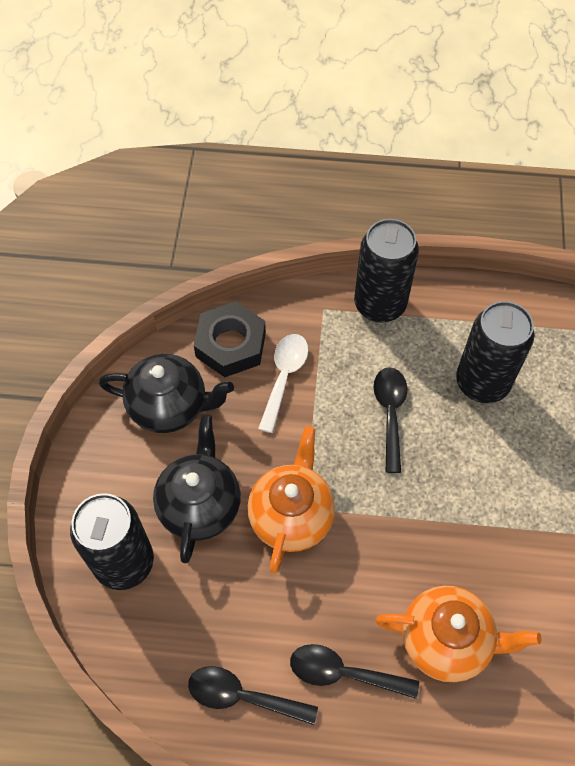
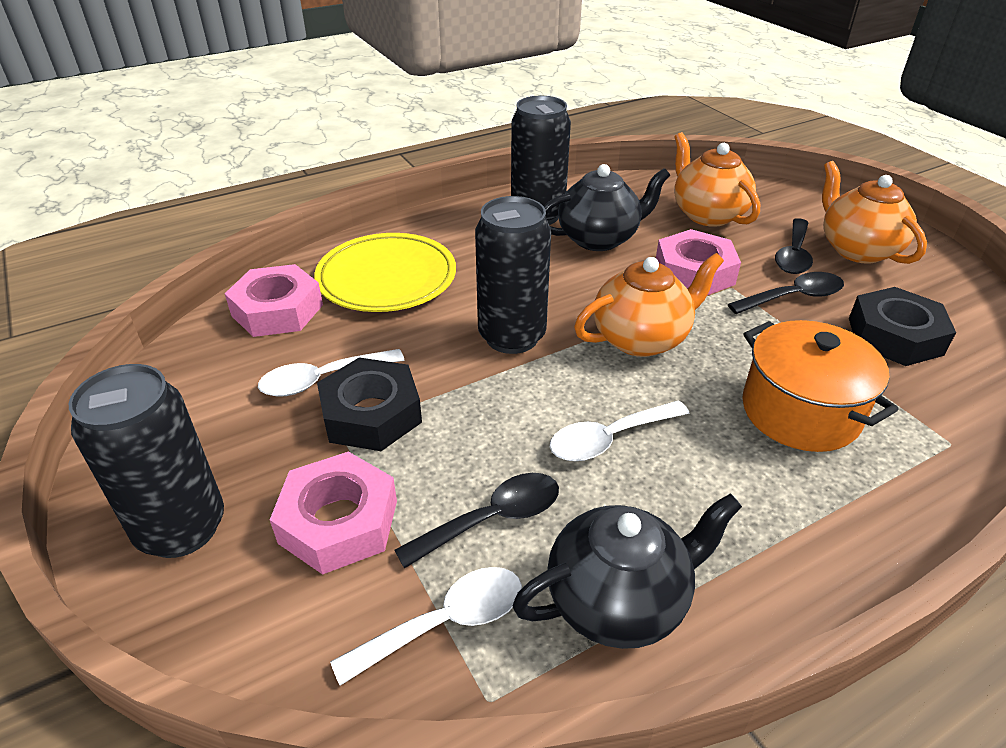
black nut: [194,301,266,377] = 1 -> [317,357,422,451] [849,287,956,366] = 2
orange pot: none = 0 -> [742,320,898,452] = 1
orange teapot: [247,426,335,573] [375,586,542,682] = 2 -> [574,253,724,357] [674,132,760,227] [822,161,927,264] = 3
pink nut: none = 0 -> [225,264,323,337] [270,451,397,575] [656,229,741,295] = 3
white spoon: [258,334,308,433] = 1 -> [258,349,405,397] [330,567,522,686] [550,400,690,461] = 3
yellow plate: none = 0 -> [314,233,456,312] = 1

